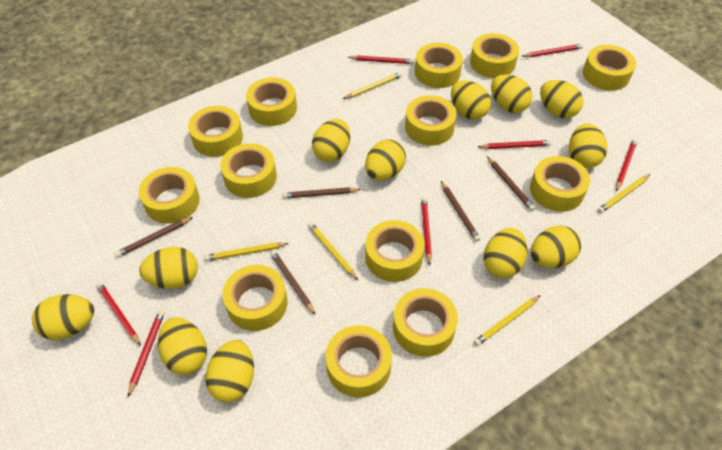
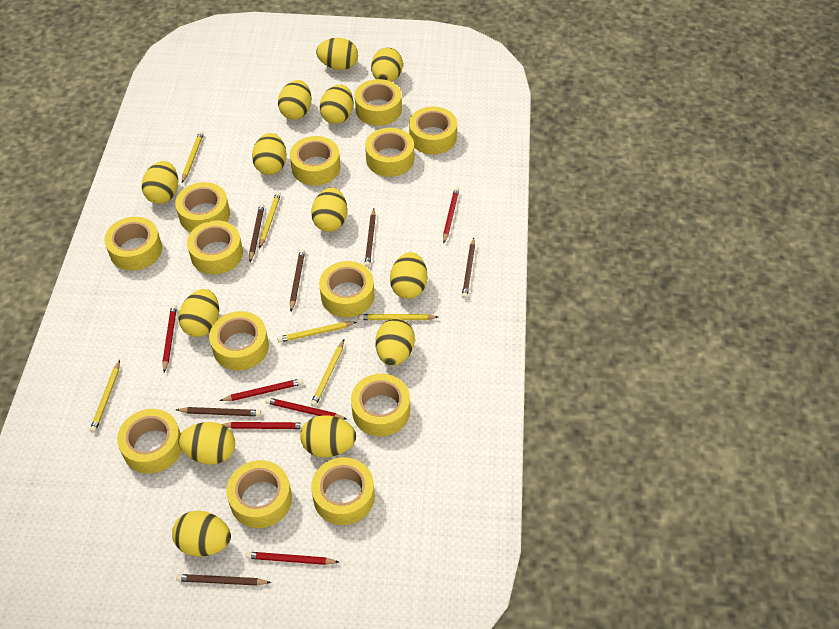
brown pencil: [115,217,193,258] [270,250,315,315] [282,187,361,198] [441,181,480,242] [487,157,535,211] = 5 -> [176,407,261,416] [176,574,271,586] [249,204,264,262] [290,249,305,311] [365,209,376,267] [462,238,475,299] = 6
red pencil: [96,282,141,346] [128,310,165,397] [348,55,414,64] [421,197,432,266] [478,140,551,149] [522,44,583,57] [616,139,637,192] = 7 -> [162,305,177,372] [219,378,303,401] [222,422,305,429] [246,552,339,565] [265,397,347,420] [443,187,459,244] = 6
yellow egg: [32,294,94,340] [139,247,198,289] [158,317,207,375] [205,340,254,403] [312,119,350,162] [365,139,406,181] [451,80,491,120] [483,228,527,278] [491,74,532,113] [530,225,581,268] [540,80,583,118] [569,124,607,168] = 12 -> [142,161,178,204] [172,511,231,557] [178,289,219,337] [178,422,235,465] [252,133,287,175] [278,80,312,120] [300,415,356,457] [311,188,347,232] [316,38,358,70] [319,84,353,124] [371,48,403,82] [376,318,415,366] [390,252,427,299] = 13
yellow pencil: [204,242,289,261] [308,222,358,280] [343,72,402,99] [474,295,541,346] [597,174,651,213] = 5 -> [90,360,120,433] [182,131,204,183] [259,192,281,249] [277,322,357,343] [310,340,344,407] [359,314,438,320] = 6

